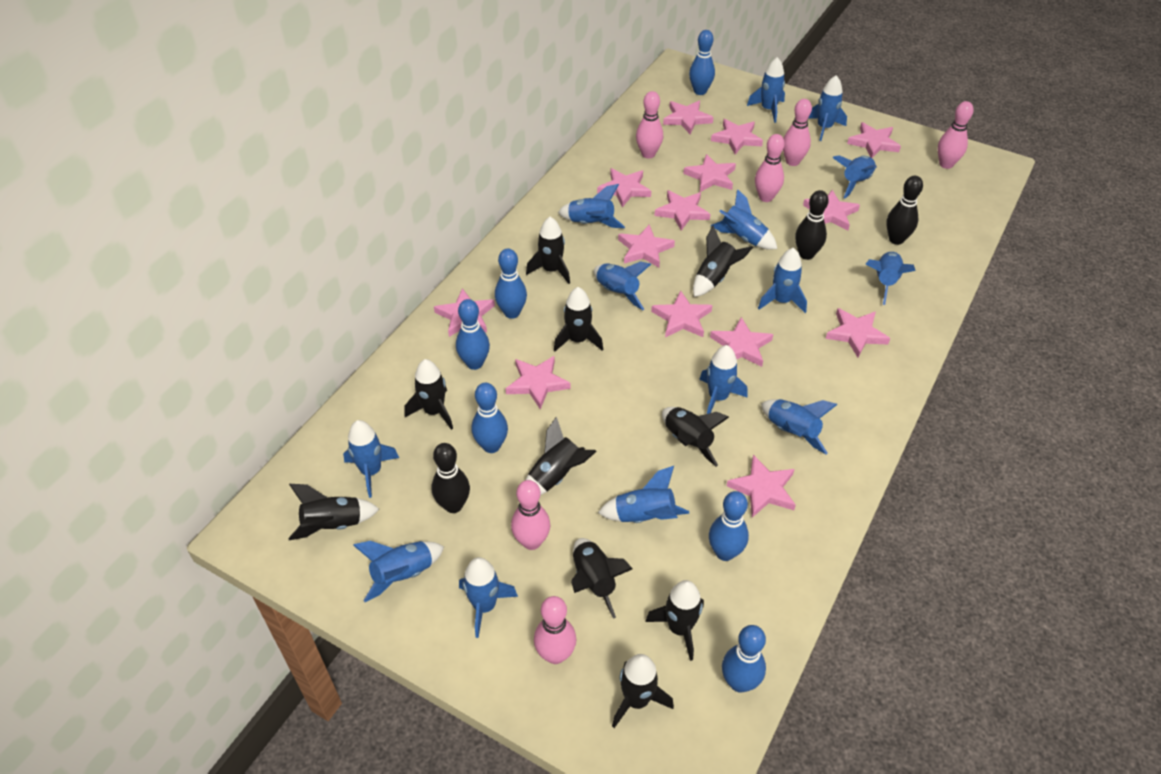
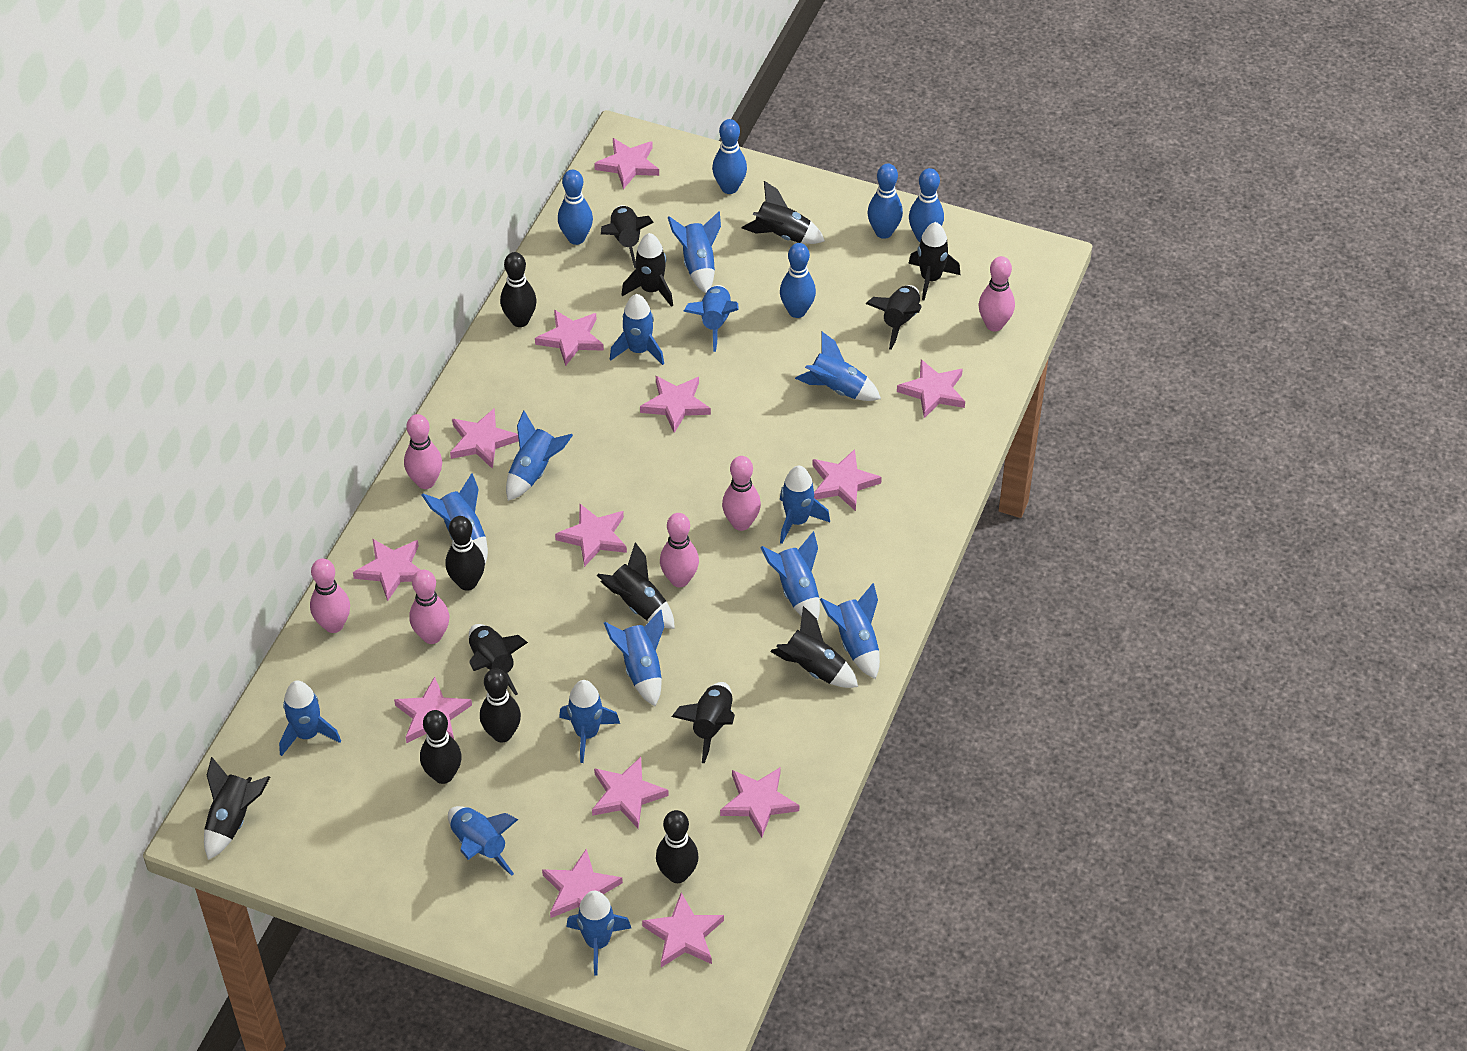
black bowling pin: [432,443,470,513] [795,190,829,260] [886,176,923,245] = 3 -> [420,710,462,784] [446,516,485,591] [480,669,521,743] [500,252,537,327] [656,810,699,883] = 5
blue bowling pin: [456,299,490,370] [471,383,508,453] [495,249,527,319] [689,30,715,95] [709,491,749,561] [722,625,766,692] = 6 -> [558,170,593,245] [712,119,747,194] [780,243,816,318] [868,164,903,239] [909,168,944,242] = 5
pink star: [434,288,495,337] [505,356,571,410] [597,168,651,208] [618,225,675,268] [651,290,713,337] [655,190,710,231] [663,100,714,134] [683,154,736,192] [710,317,773,367] [711,119,763,154] [727,455,796,518] [803,190,860,230] [825,308,890,357] [847,122,901,158] = 14 -> [353,539,420,601] [394,677,472,743] [450,409,519,469] [535,310,604,366] [542,848,623,918] [555,504,627,567] [592,757,669,829] [594,138,659,189] [640,376,711,433] [642,893,724,967] [720,767,800,838] [812,449,882,511] [897,359,965,418] = 13

